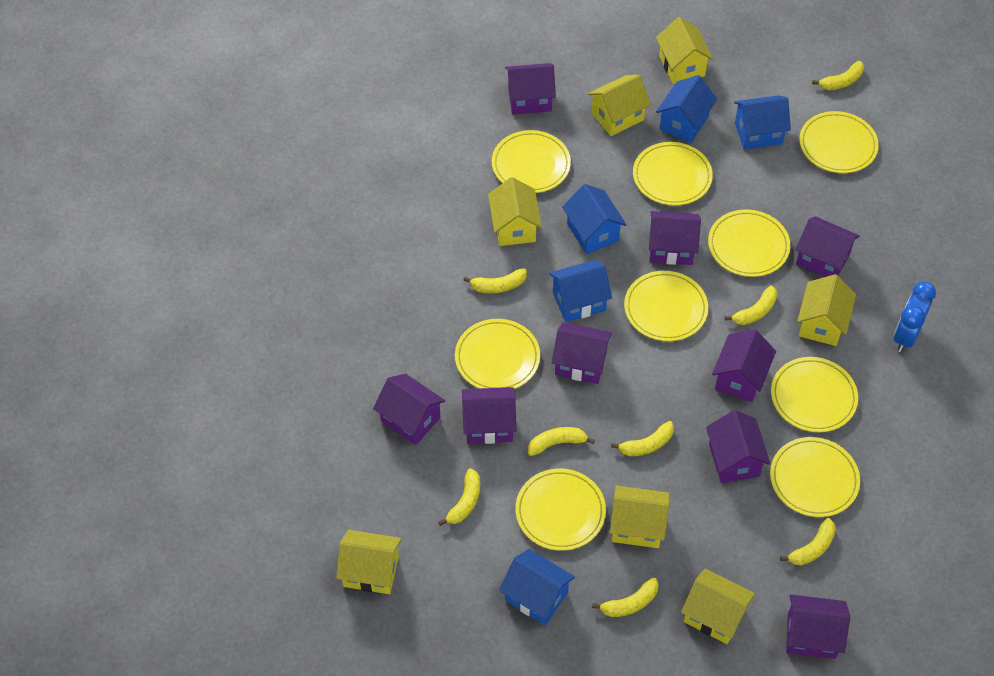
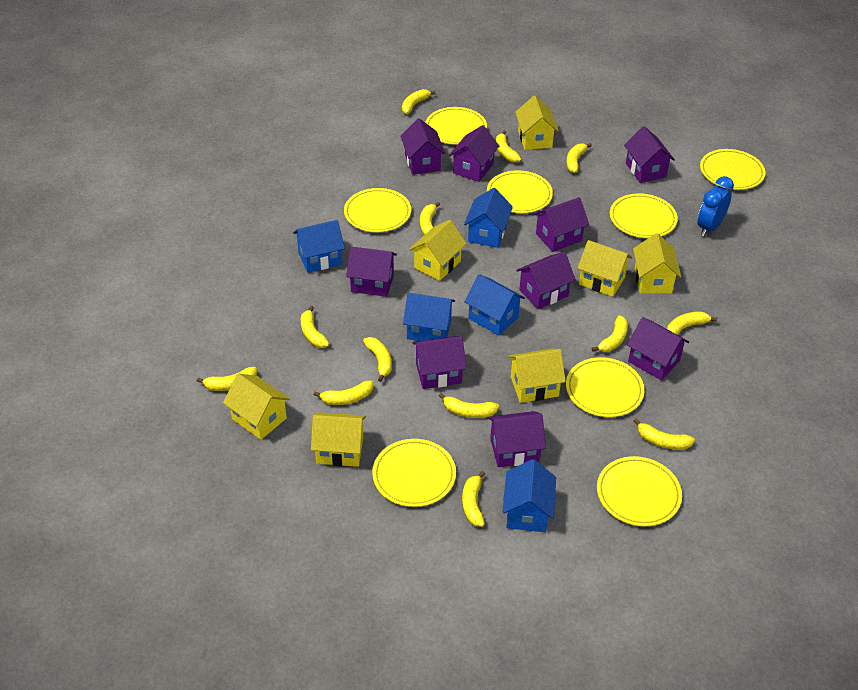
yellow banana: [439,468,480,526] [463,269,527,293] [528,427,595,456] [592,578,659,617] [611,421,674,456] [724,286,777,325] [780,518,836,565] [812,61,864,90] = 8 -> [197,367,257,391] [301,306,329,348] [313,381,373,405] [363,337,392,382] [402,89,436,114] [420,202,440,235] [439,393,499,418] [462,471,485,527] [496,131,521,162] [566,143,592,173] [591,315,628,352] [634,418,695,450] [667,311,717,334] = 13
yellow plate: [455,319,540,389] [492,130,571,193] [515,468,606,551] [624,271,708,341] [633,142,713,206] [708,209,790,277] [770,437,860,517] [771,357,858,432] [799,111,879,173] = 9 -> [344,188,411,232] [372,439,456,507] [425,107,487,145] [487,170,553,213] [566,357,644,417] [597,456,682,526] [610,194,678,238] [700,149,766,190] = 8

